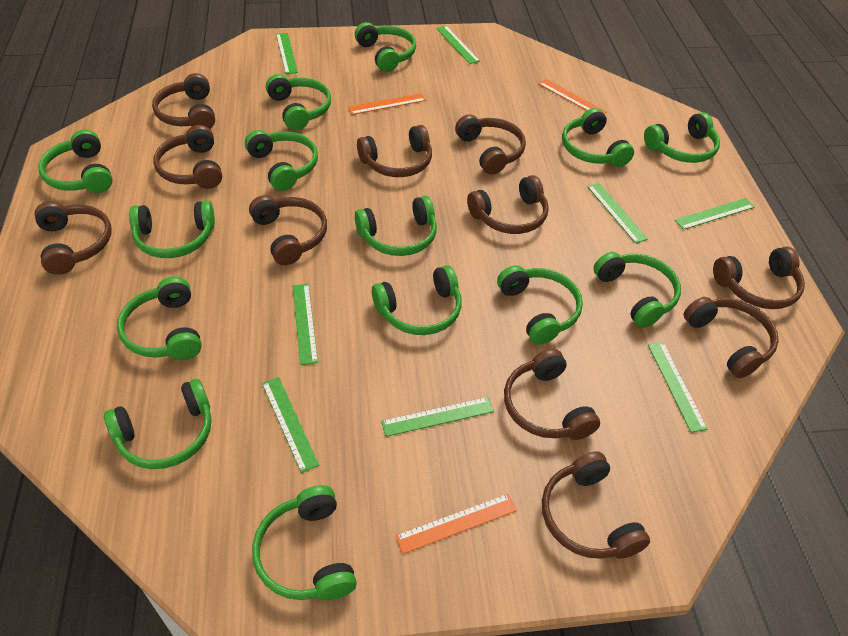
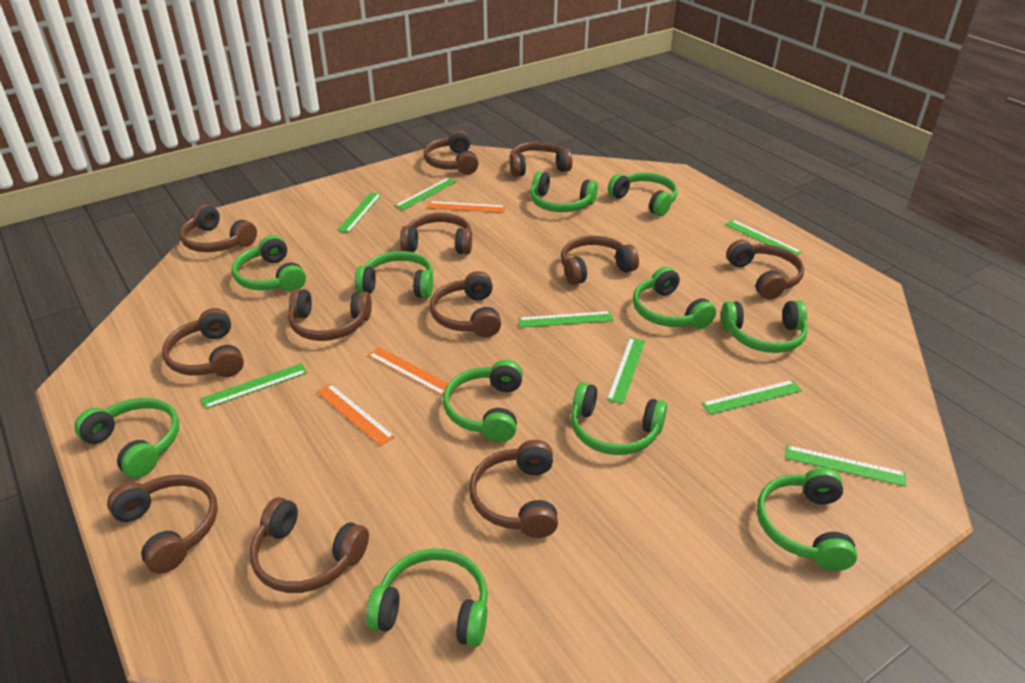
brown headphones: [35,201,111,275] [152,73,215,129] [153,125,222,189] [249,195,327,265] [357,125,432,177] [455,114,526,175] [467,175,549,234] [504,349,600,440] [542,451,650,559] [684,297,779,378] [713,247,805,309] = 11 -> [107,475,218,574] [162,308,244,377] [180,204,257,252] [250,497,369,593] [288,289,372,341] [400,213,472,255] [424,130,479,175] [430,271,501,337] [469,440,558,538] [510,142,572,177] [561,236,639,285] [726,240,804,300] = 12
green headphones: [38,129,113,193] [104,379,212,469] [117,276,202,360] [129,201,215,258] [245,130,318,191] [252,485,357,600] [266,74,331,130] [355,22,416,72] [355,196,437,256] [372,265,462,335] [497,265,583,345] [562,108,634,167] [593,252,681,328] [644,112,720,163] = 14 -> [74,398,179,478] [232,235,306,292] [355,251,433,298] [366,548,488,647] [443,360,523,442] [530,171,598,212] [571,382,667,455] [608,172,678,216] [633,267,716,329] [721,301,808,353] [757,468,857,571] = 11

